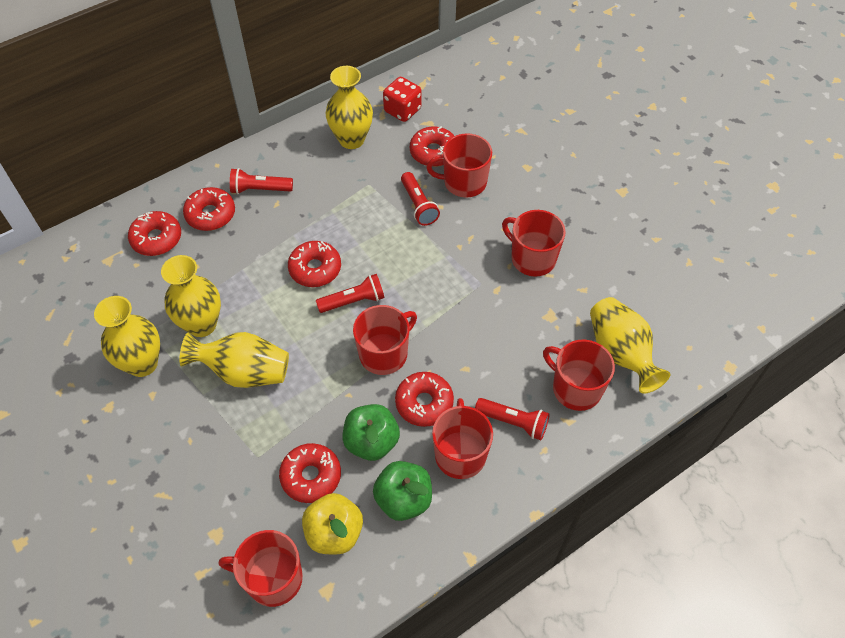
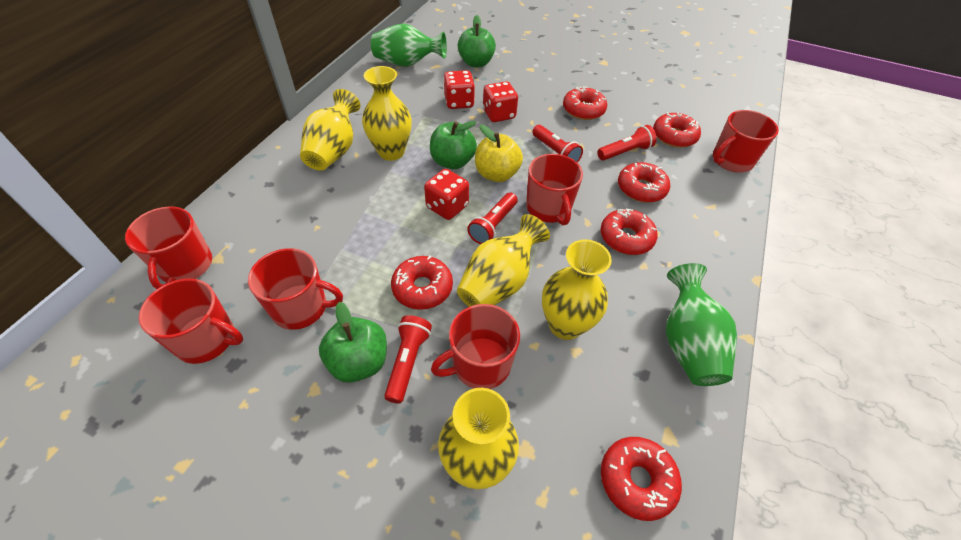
green apple: [342,404,400,461] [373,461,432,521] = 2 -> [319,302,387,383] [430,121,477,169] [458,15,496,67] = 3
green vase: none = 0 -> [371,24,447,67] [666,263,737,386] = 2
red dice: [383,77,421,122] = 1 -> [424,169,469,220] [443,70,475,109] [483,81,518,122] = 3

